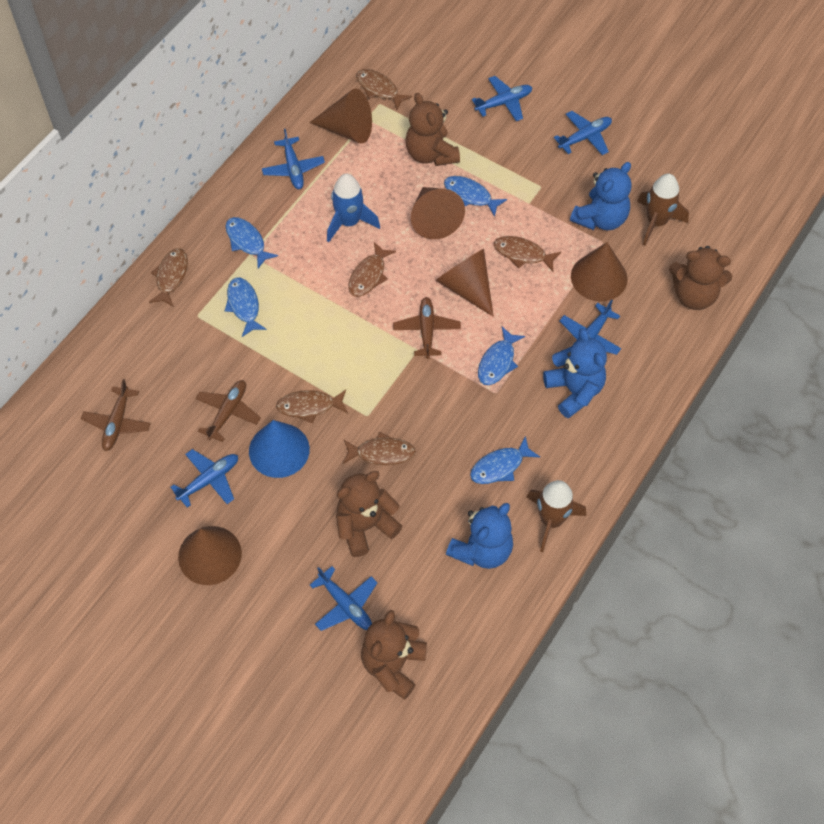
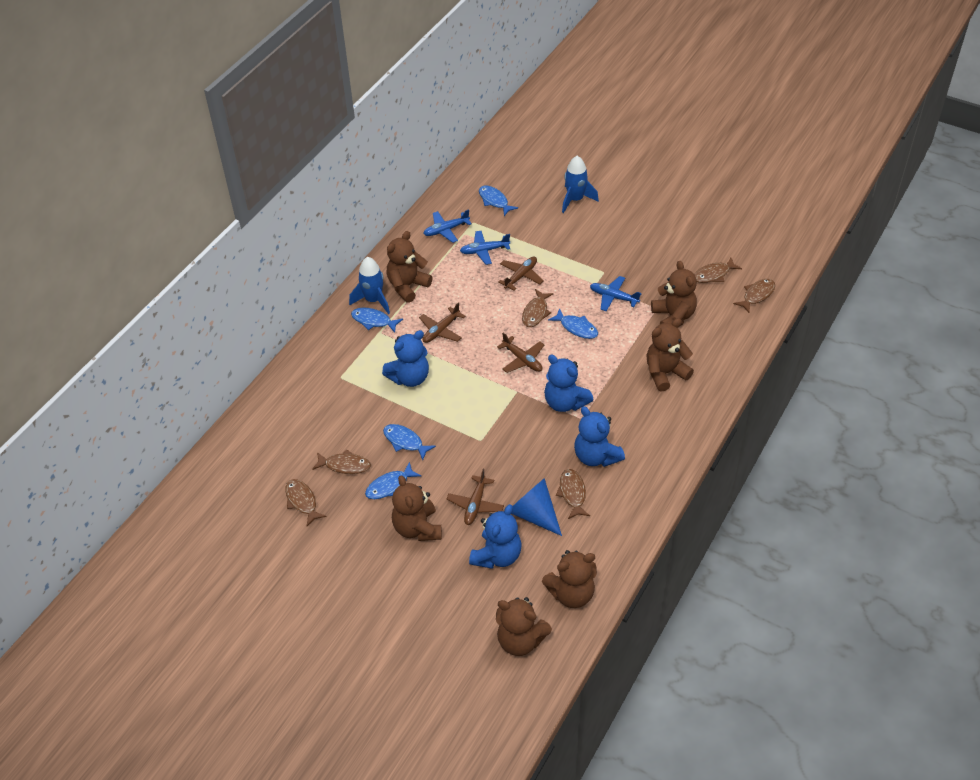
blue plane: [170,449,238,508] [262,129,325,189] [310,566,378,631] [472,76,532,121] [554,111,612,155] [560,299,621,355] = 6 -> [423,209,472,243] [460,231,510,265] [590,276,642,311] = 3
blue rocket: [327,174,380,242] = 1 -> [349,257,390,314] [562,156,599,213] = 2
blue teddy bear: [446,503,513,569] [543,328,607,419] [570,162,632,230] = 3 -> [382,330,429,387] [469,504,521,569] [544,354,594,412] [574,406,625,467] = 4
brown cone: [178,526,242,585] [309,88,372,143] [411,187,465,239] [436,249,494,317] [571,242,628,302] = 5 -> none = 0
brown plane: [81,379,151,451] [195,380,261,442] [393,297,461,359] = 3 -> [419,303,466,343] [447,469,504,525] [497,333,544,373] [498,257,544,291] = 4
brown rocket: [527,480,586,552] [637,174,689,246] = 2 -> none = 0
brown teddy bear: [336,471,402,557] [361,610,427,700] [406,93,460,166] [669,246,732,310] = 4 -> [387,231,433,303] [392,475,442,541] [496,597,552,656] [542,550,597,608] [646,318,694,392] [651,261,697,326] = 6

